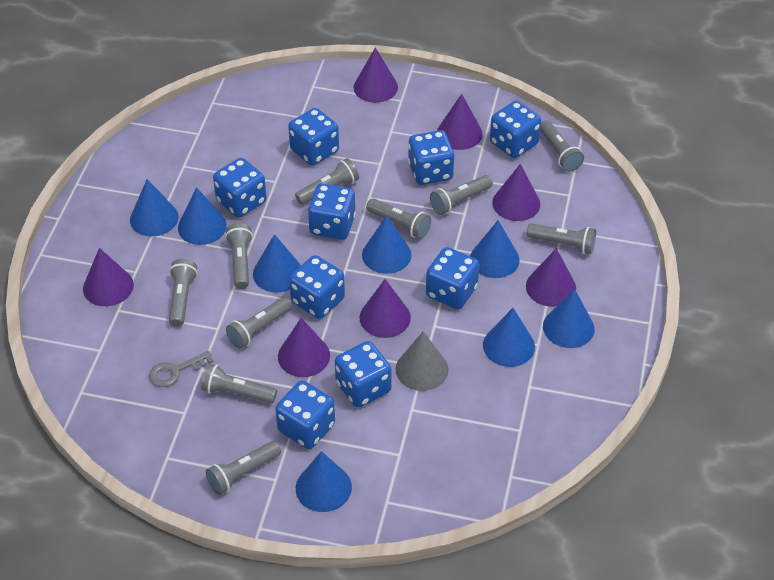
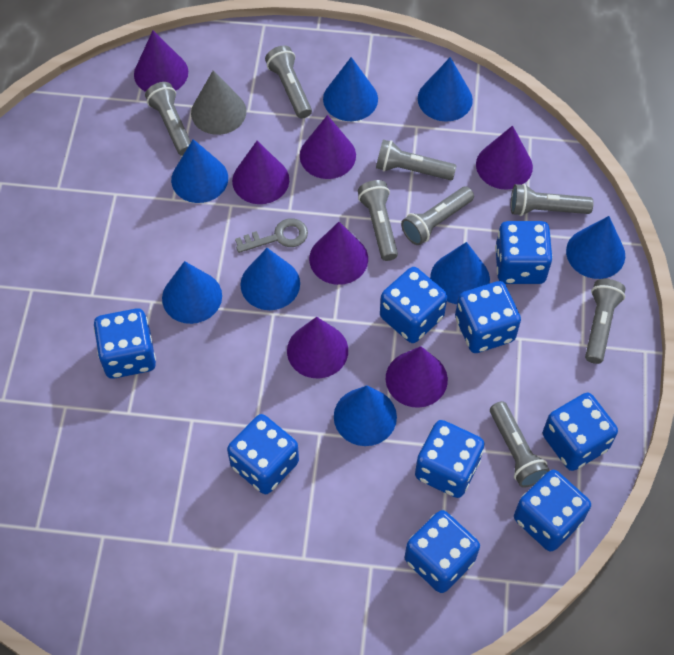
grey flashlight: [169,259,198,327] [201,364,277,403] [206,441,281,495] [225,223,253,289] [226,297,292,349] [295,158,359,205] [366,198,431,239] [430,175,493,215] [526,223,596,254] [540,120,584,171] = 10 -> [145,82,191,156] [265,46,312,119] [358,180,398,261] [376,140,457,180] [401,186,474,245] [490,401,550,488] [511,184,593,216] [585,279,626,364] = 8

